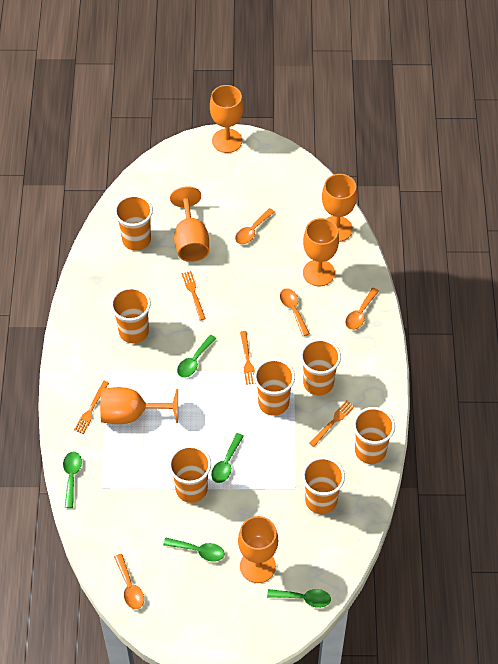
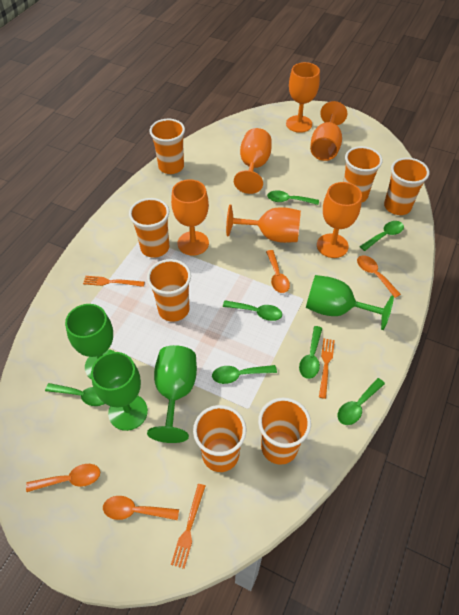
green goblet: none = 0 -> [65,304,115,380] [91,352,148,431] [147,345,197,443] [306,275,394,330] = 4
green spoon: [63,452,82,508] [163,538,224,562] [177,335,216,377] [211,433,244,483] [267,589,331,608] = 5 -> [45,383,105,406] [212,365,277,384] [223,300,282,321] [267,191,319,205] [299,326,322,379] [337,378,385,425] [360,221,404,251] = 7
orange fork: [74,381,109,434] [182,271,206,320] [240,331,256,385] [309,400,355,447] = 4 -> [83,276,145,287] [171,484,205,569] [319,338,335,399] = 3

